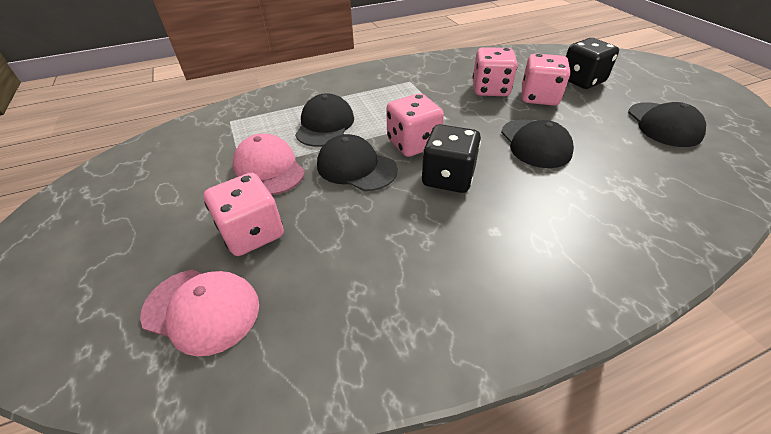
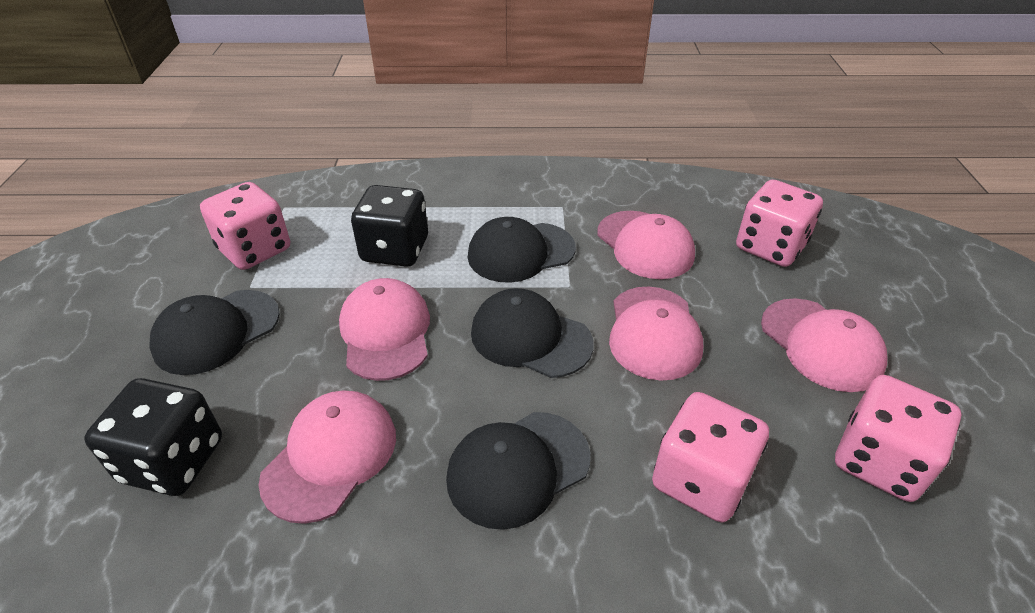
pink cap: [140,270,259,356] [233,134,305,195] = 2 -> [259,391,396,524] [339,278,430,381] [597,211,695,279] [609,286,703,381] [761,298,887,392] = 5

